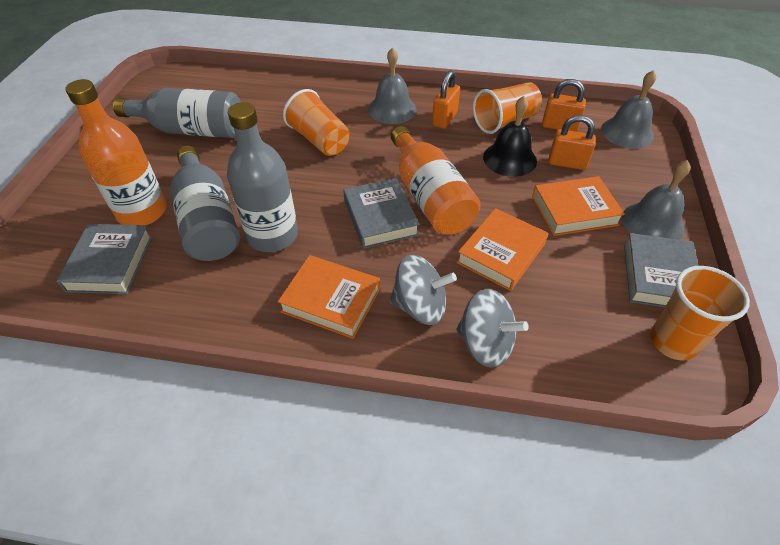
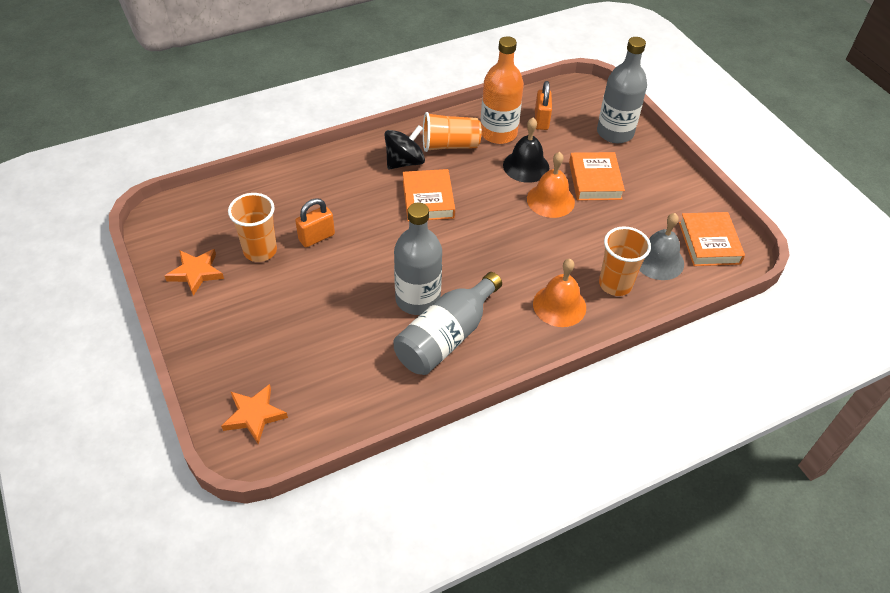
black spinning top: none = 0 -> [384,125,425,170] = 1
grey bell: [368,48,417,124] [601,70,656,149] [622,160,691,240] = 3 -> [639,213,684,280] = 1
grey book: [56,224,152,294] [343,178,420,249] [624,233,698,307] = 3 -> none = 0
grey spinning top: [390,255,457,325] [456,289,529,368] = 2 -> none = 0
orange bell: none = 0 -> [527,152,575,218] [533,259,586,327] = 2
orange bottle: [65,79,167,225] [391,126,481,235] = 2 -> [481,36,524,144] = 1
orange padlock: [432,70,460,129] [542,79,586,132] [548,115,596,170] = 3 -> [295,198,335,247] [535,81,552,130] = 2
orange star: none = 0 -> [165,249,224,296] [221,384,288,444] = 2

